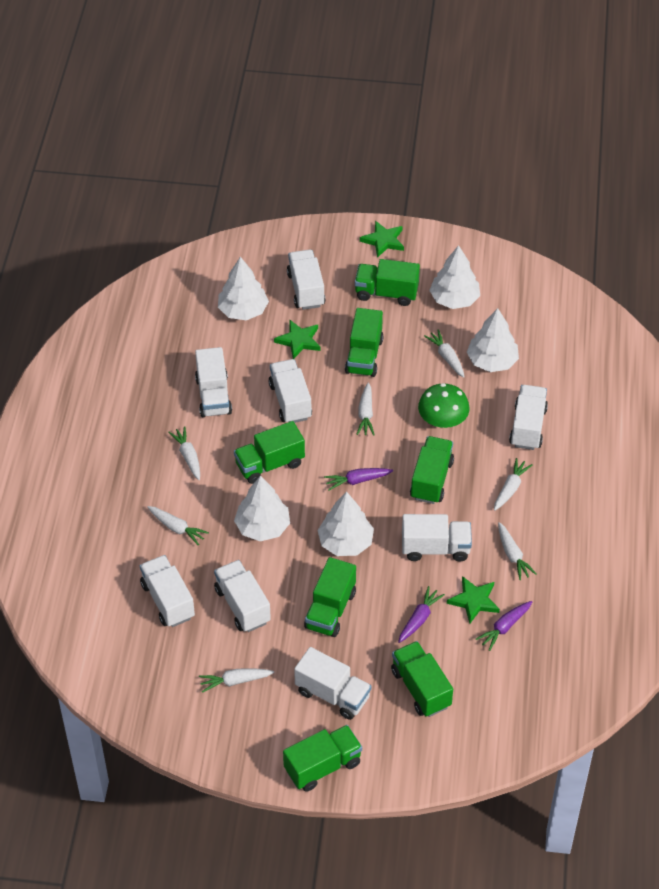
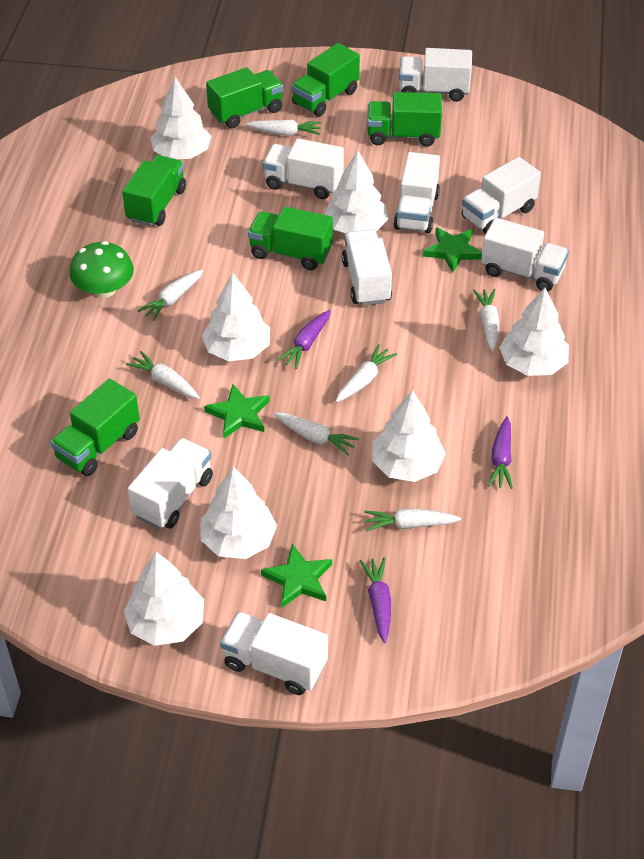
green truck: [234,421,305,484] [283,725,362,792] [304,557,356,637] [345,308,384,377] [355,259,420,306] [391,641,453,717] [410,436,454,504] = 7 -> [50,379,140,476] [122,155,186,226] [206,67,284,128] [248,207,333,270] [291,43,360,117] [367,92,442,147] = 6
white tree: [218,257,269,320] [234,476,290,541] [317,491,374,556] [429,245,480,309] [466,308,519,372] = 5 -> [124,552,204,646] [150,77,212,159] [201,273,270,361] [201,466,277,559] [324,150,388,233] [372,390,446,482] [499,288,569,376] = 7

